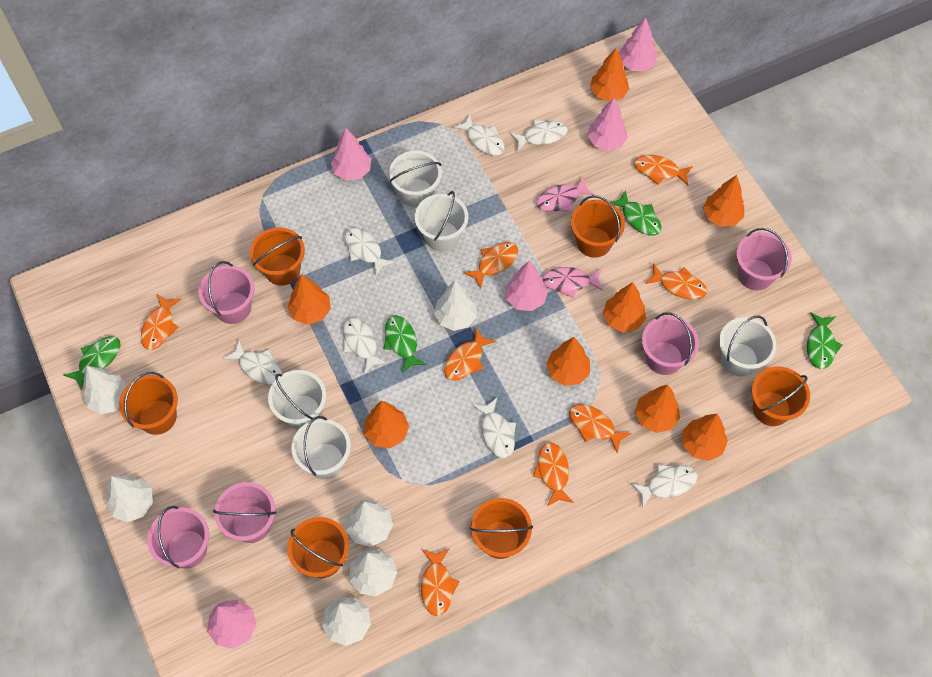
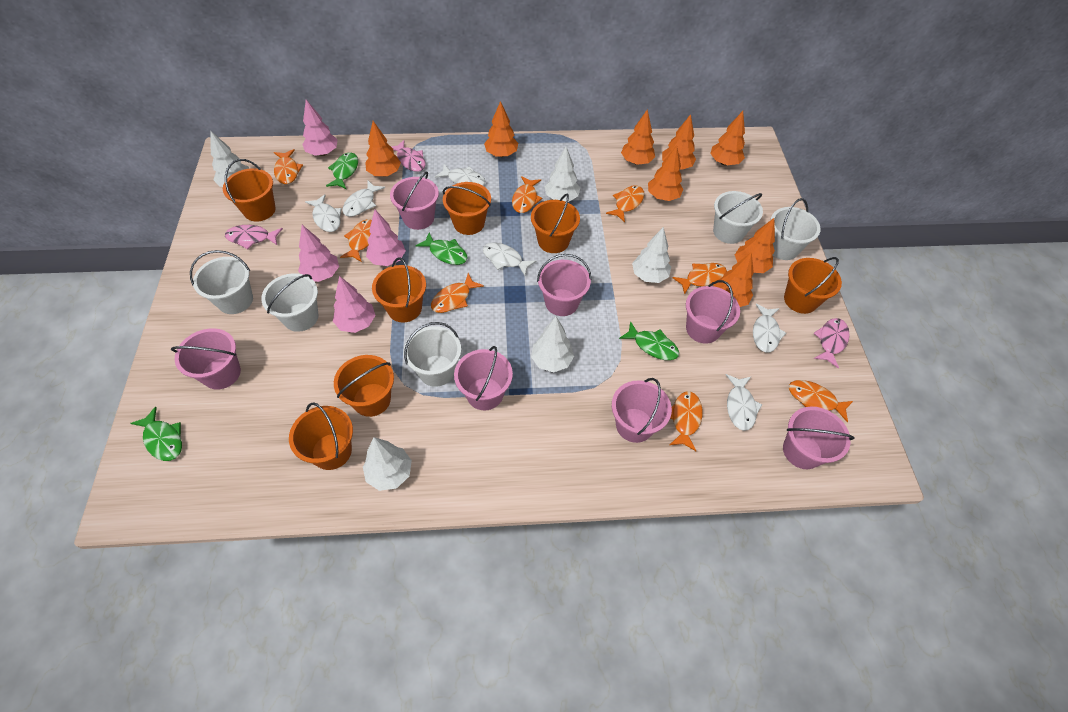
orange bucket: [119,372,178,435] [250,227,305,286] [287,517,349,578] [470,498,533,559] [571,195,625,258] [752,367,810,426] = 6 -> [223,159,276,222] [289,402,353,470] [334,355,394,417] [372,257,426,322] [443,182,491,235] [531,194,580,253] [784,257,842,314] = 7
pink bucket: [147,506,209,568] [199,261,254,324] [213,482,276,543] [642,312,699,375] [736,228,792,290] = 5 -> [171,328,241,390] [390,171,439,230] [454,346,513,411] [537,254,591,316] [612,378,672,443] [686,280,740,344] [783,407,854,469] = 7
pink fish: [536,176,595,212] [542,267,603,298] = 2 -> [225,225,283,249] [391,140,426,172] [813,318,850,368] = 3
pink tree: [207,600,256,649] [331,128,371,181] [505,261,548,311] [588,98,628,151] [619,17,657,71] = 5 -> [298,225,339,282] [302,100,338,156] [333,276,376,333] [366,210,406,266] = 4
white fish: [223,340,282,385] [343,317,388,374] [344,228,395,276] [453,114,505,156] [473,398,516,458] [510,120,568,151] [631,465,698,508] = 7 -> [305,194,342,232] [342,181,385,217] [435,164,485,186] [483,243,537,276] [726,374,762,431] [753,304,786,352] = 6
white tree: [83,366,127,414] [106,476,153,522] [322,597,371,646] [346,500,393,547] [350,549,397,596] [434,280,477,331] = 6 -> [210,131,249,187] [363,437,412,491] [531,317,574,372] [544,147,580,202] [632,227,671,283] = 5

